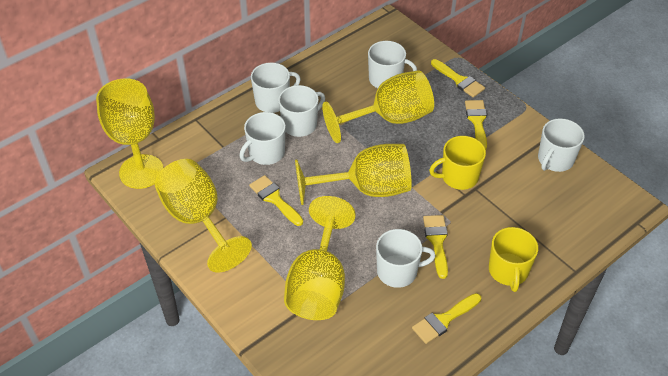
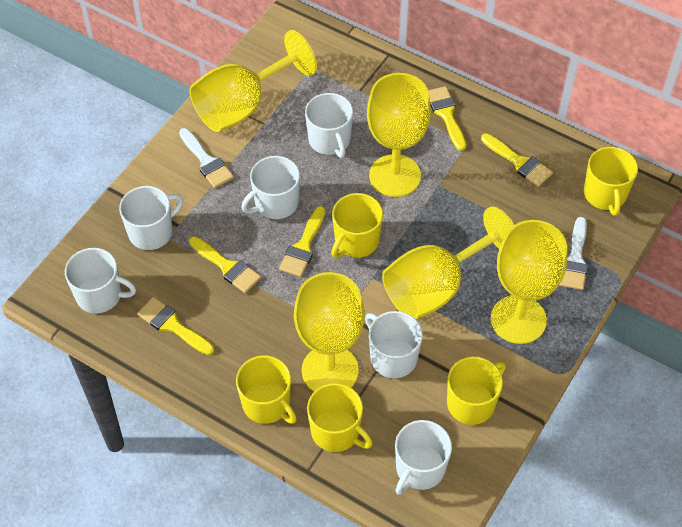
white brush: none = 0 -> [179,128,234,188] [559,217,588,290] = 2
yellow mug: [429,136,486,190] [489,227,538,292] = 2 -> [236,355,297,424] [307,383,372,452] [331,193,383,258] [447,356,506,425] [584,147,638,216] = 5

